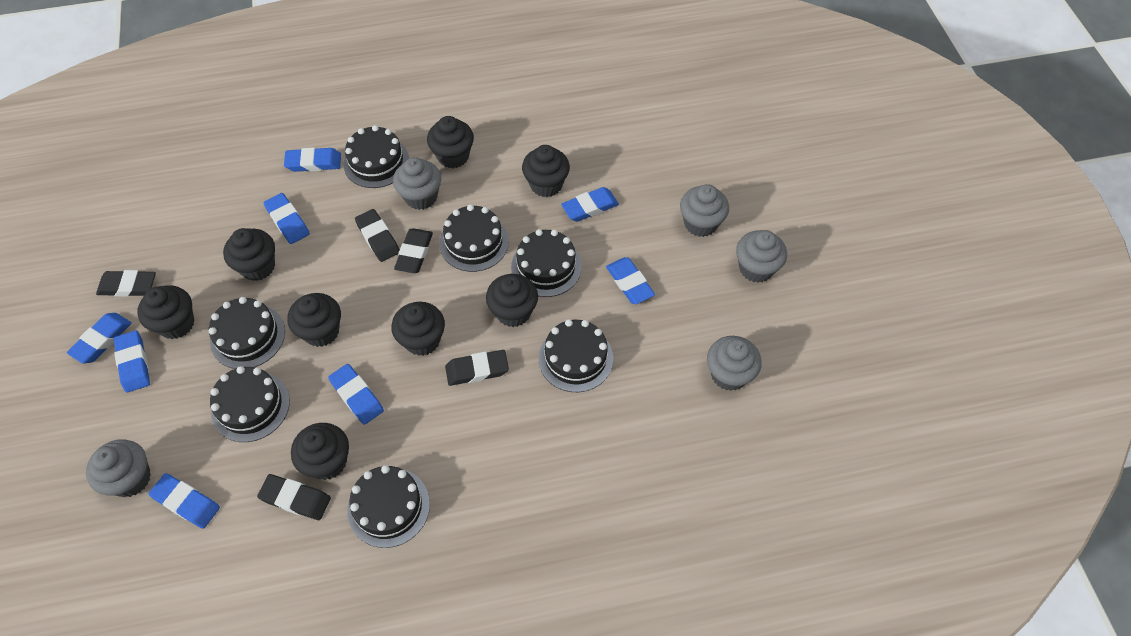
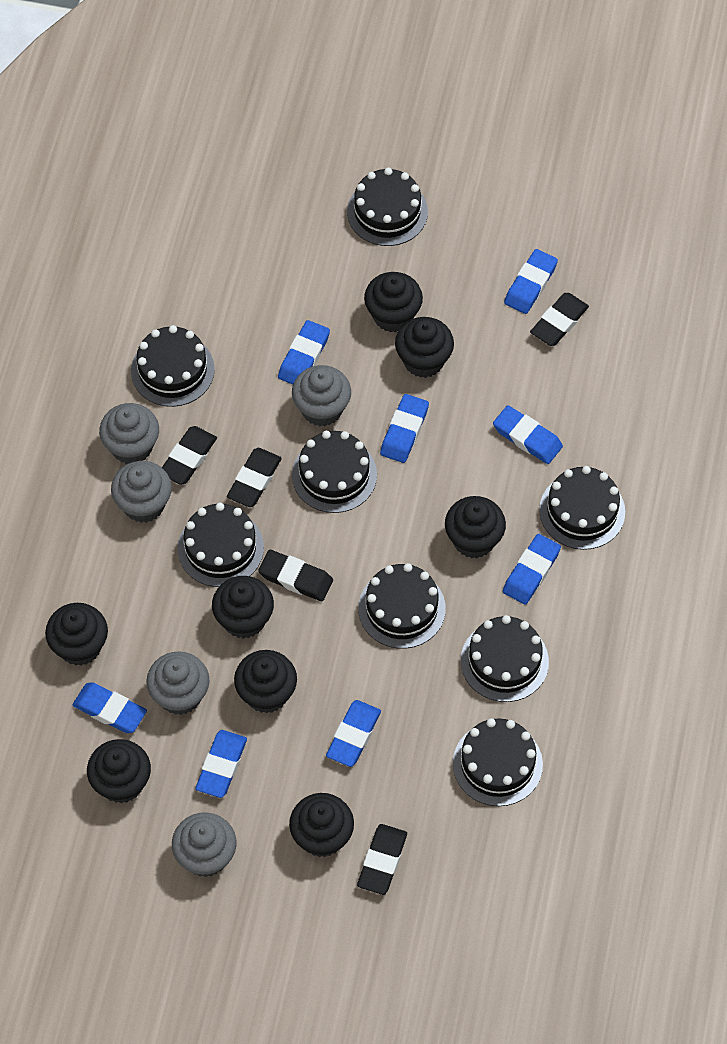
black cake: [209,297,285,369] [210,366,290,442] [343,125,409,188] [347,465,430,548] [439,204,509,272] [511,229,582,297] [539,319,613,392] = 7 -> [131,325,215,407] [178,503,264,587] [292,431,377,513] [347,168,428,246] [358,563,446,649] [453,718,543,806] [461,615,549,702] [539,466,625,550] = 8

